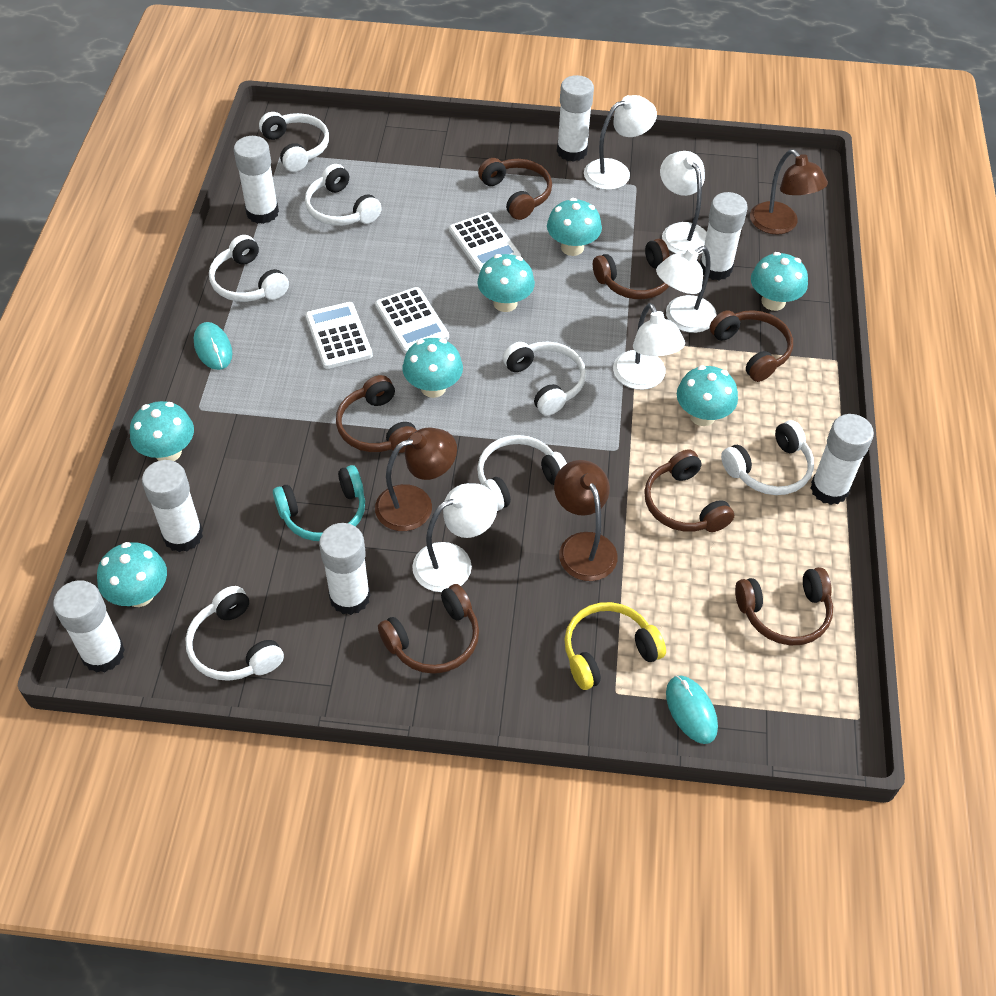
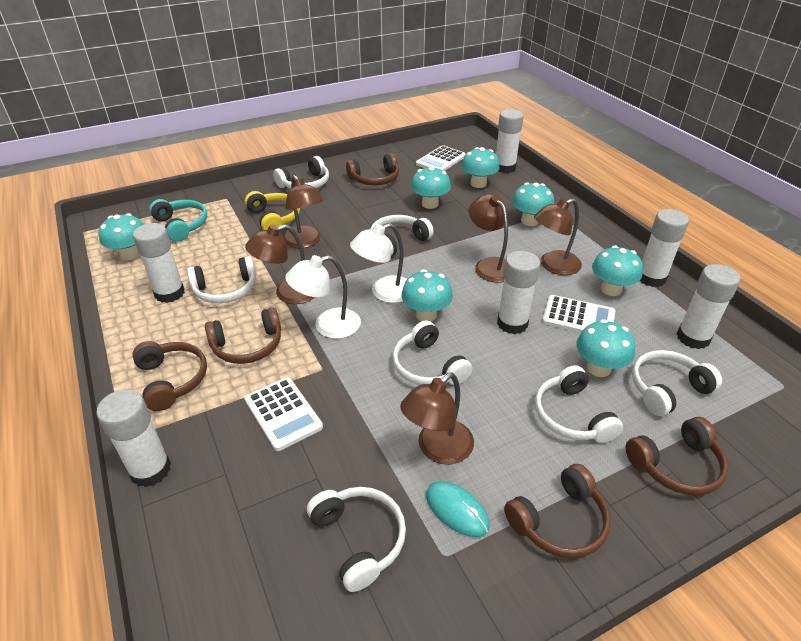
brown headphones: [336,375,417,453] [378,584,479,674] [478,158,552,220] [593,239,670,299] [644,449,734,532] [710,310,793,382] [735,567,833,645] = 7 -> [132,341,207,411] [205,307,281,364] [346,153,399,185] [504,464,611,558] [626,417,729,495] = 5
brown lamp: [375,427,457,531] [554,460,617,581] [750,149,828,235] = 3 -> [245,224,315,304] [283,175,323,248] [400,373,474,465] [469,194,508,283] [534,198,582,275] = 5
turquoise mouse: [194,322,232,370] [666,675,718,744] = 2 -> [426,481,489,537] = 1
white glue stick: [53,580,125,673] [142,460,203,552] [234,136,279,224] [319,523,370,615] [557,75,594,162] [700,192,748,281] [810,414,874,505] = 7 -> [96,389,171,487] [133,223,185,303] [496,109,524,173] [497,251,540,334] [640,209,689,287] [677,264,740,349] = 6
white lamp: [412,483,497,592] [584,95,657,190] [613,303,685,390] [656,246,717,333] [660,151,707,254] = 5 -> [285,255,361,339] [350,223,407,303] = 2

